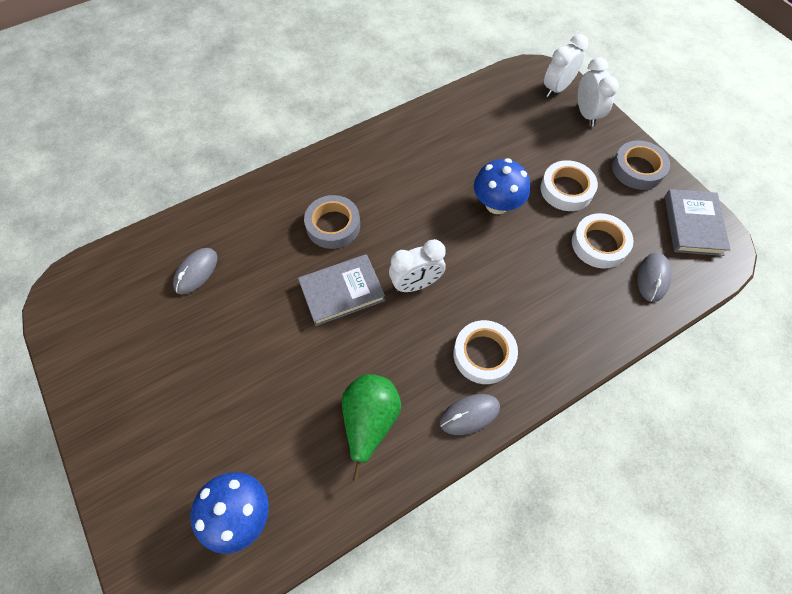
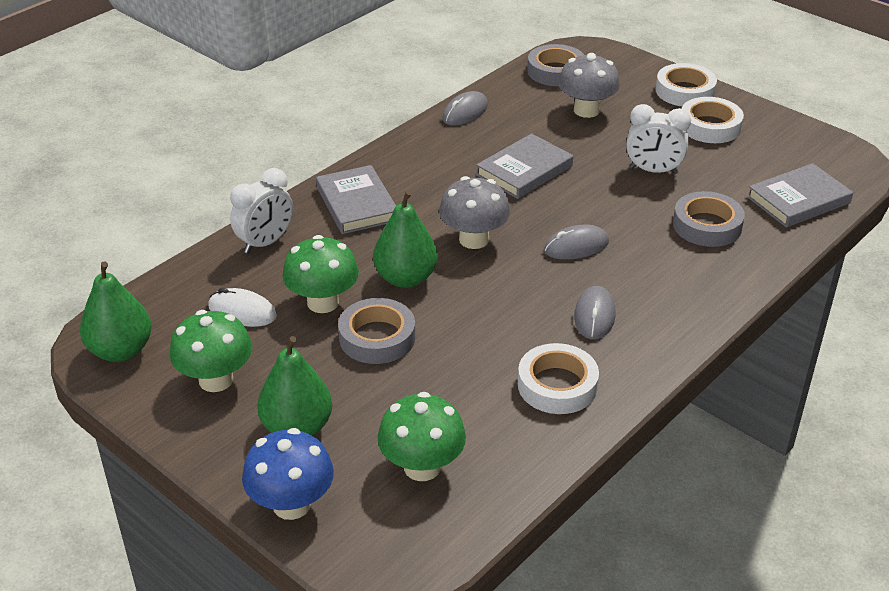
blue mushroom: [190,472,269,554] [474,158,530,214] = 2 -> [242,428,334,520] = 1
green mushroom: none = 0 -> [170,310,252,392] [282,235,359,313] [378,392,466,481] = 3
green pear: [342,374,401,481] = 1 -> [80,261,152,362] [257,336,332,436] [373,190,438,288] = 3
grey book: [298,254,385,326] [665,189,731,256] = 2 -> [316,165,396,234] [476,133,573,199] [747,163,853,228] = 3
grey mushroom: none = 0 -> [439,176,510,249] [558,53,620,118] = 2
grey tape: [304,195,360,249] [612,140,670,190] = 2 -> [338,298,415,364] [527,44,584,86] [673,191,745,247] = 3
white clock: [389,239,446,292] [544,34,588,97] [578,57,619,127] = 3 -> [230,168,293,254] [626,104,691,174] = 2
white mouse: none = 0 -> [208,288,277,327] = 1

